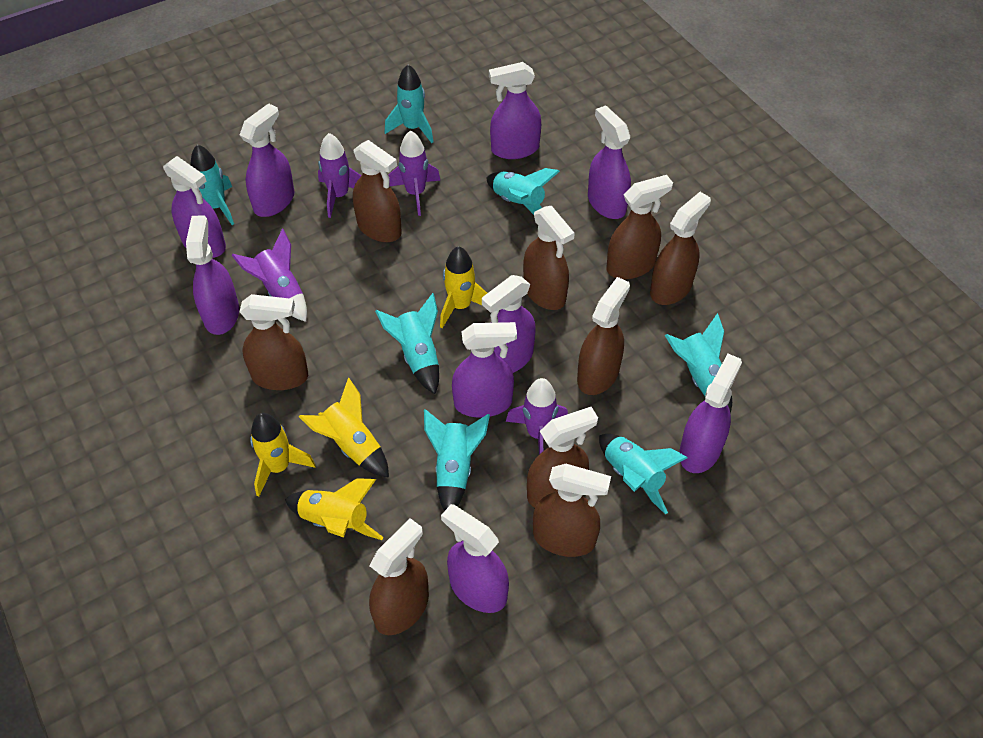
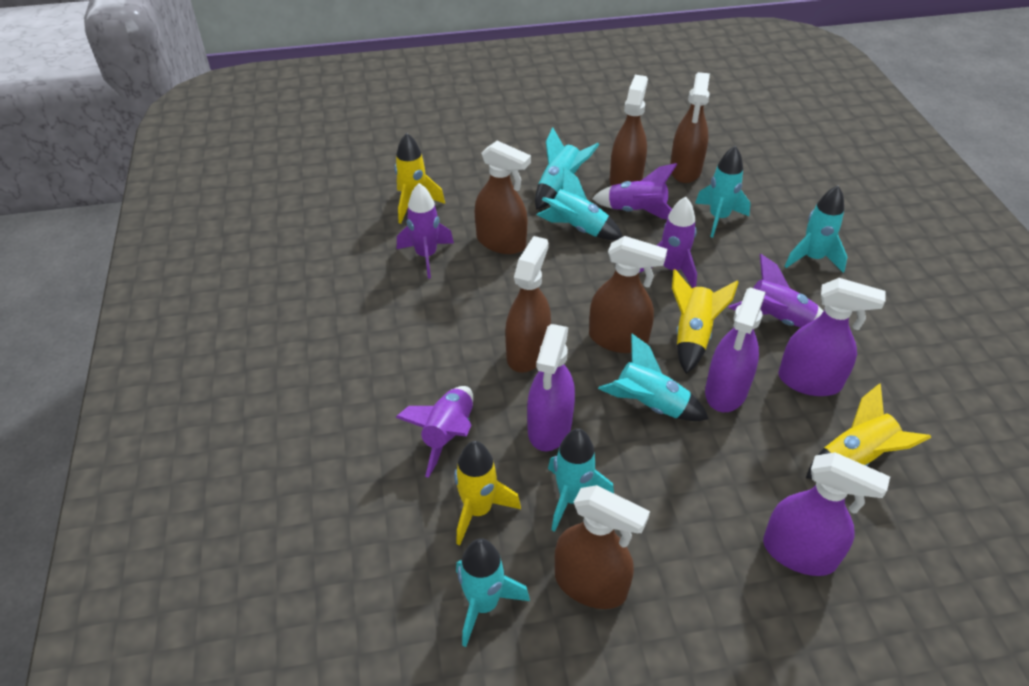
brown spray bottle: [240,294,308,390] [353,140,402,242] [369,518,429,635] [523,206,575,310] [527,407,598,508] [533,464,611,557] [577,277,630,395] [606,175,673,279] [650,192,711,305] = 9 -> [475,141,531,254] [505,236,551,373] [555,485,650,609] [589,236,667,353] [610,75,648,186] [670,72,710,183] = 6
purple rocket: [231,228,307,322] [318,133,362,218] [388,130,441,216] [506,378,568,455] = 4 -> [395,386,473,478] [397,183,454,279] [592,163,677,219] [639,197,697,288] [728,254,823,328] = 5
purple spray bottle: [163,156,226,258] [186,215,239,335] [240,103,295,217] [441,504,509,613] [452,322,517,418] [482,275,536,373] [489,62,541,159] [588,105,631,219] [679,354,742,473] = 9 -> [527,324,575,451] [705,288,765,412] [763,452,890,576] [778,278,886,396] = 4

